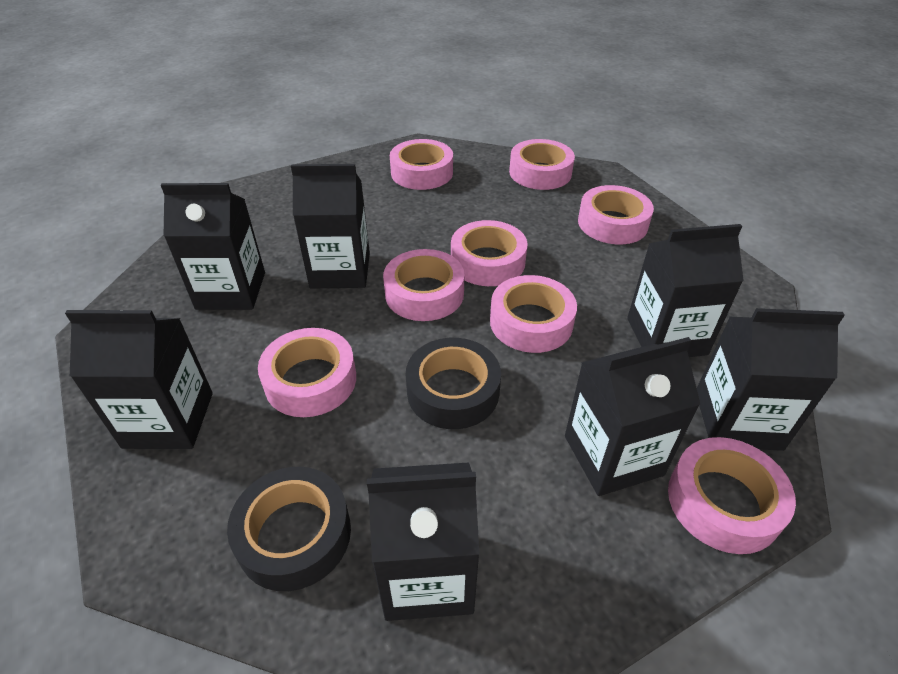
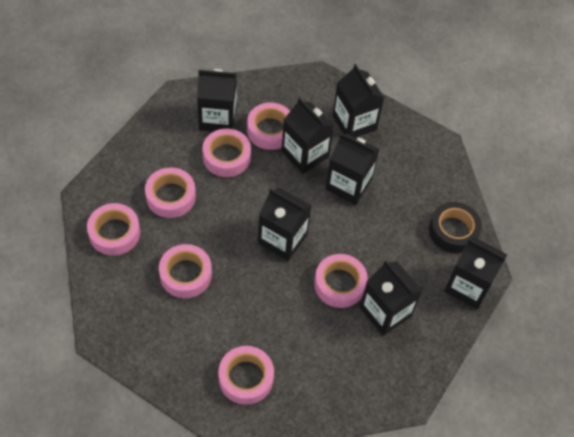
black tape: [227,467,351,591] [406,338,501,429] = 2 -> [429,202,482,253] = 1
pink tape: [258,328,356,417] [383,249,465,321] [390,139,453,190] [451,220,528,286] [490,275,577,353] [509,139,575,190] [578,185,654,244] [668,437,796,554] = 8 -> [87,203,140,256] [145,167,196,218] [159,244,212,298] [202,129,251,177] [218,346,274,405] [247,103,290,150] [314,254,368,308] = 7

